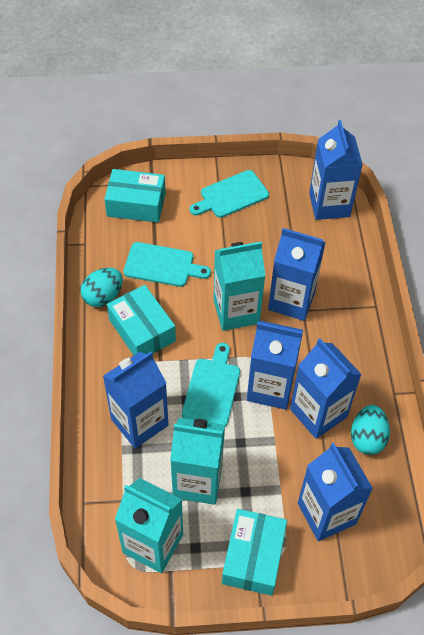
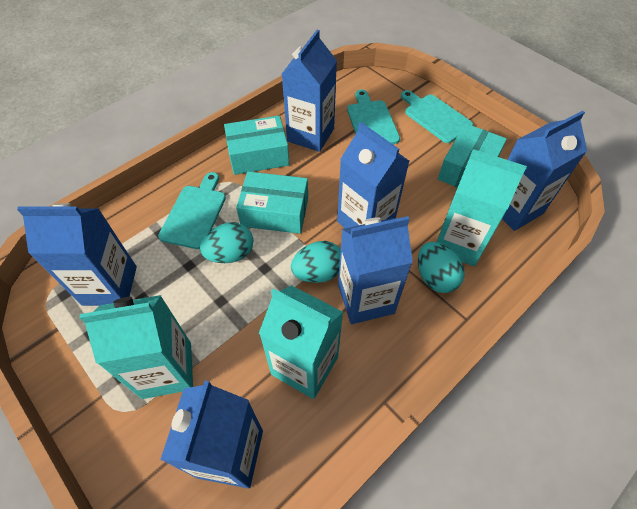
turquoise egg: [81,268,123,307] [351,405,390,455] = 2 -> [200,222,253,263] [291,241,341,283] [418,242,465,293] = 3

